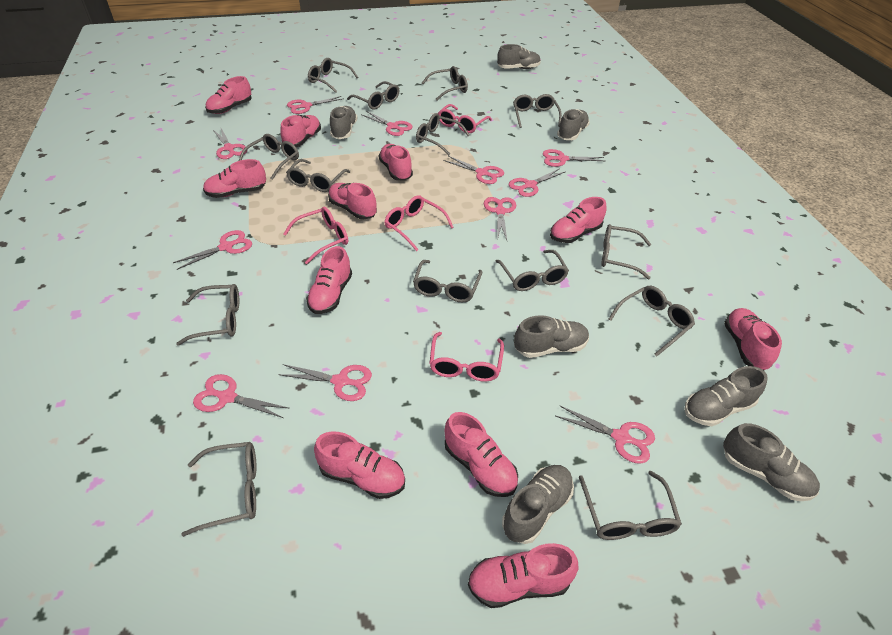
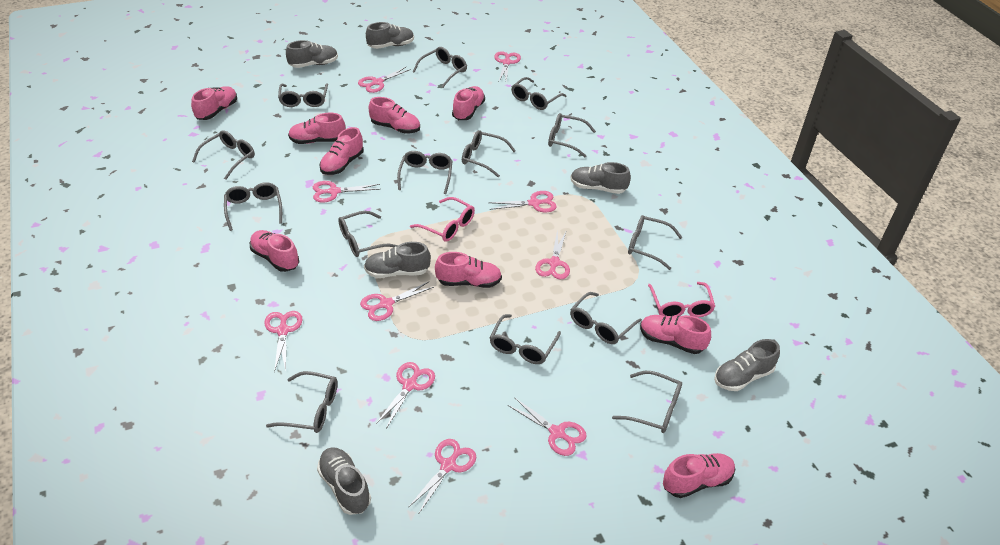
grey shoe: [330,106,358,139] [497,44,541,69] [502,465,574,544] [514,315,589,358] [557,109,590,140] [684,366,768,426] [723,423,820,501] = 7 -> [286,40,338,68] [317,447,371,515] [364,242,431,278] [366,22,414,49] [570,162,631,194] [714,339,780,391] = 6
pink glasses: [284,207,348,264] [384,195,454,251] [429,332,504,382] [438,104,492,133] = 4 -> [410,197,475,242] [648,282,715,317] = 2
pink scissors: [173,230,252,270] [193,374,290,418] [213,128,247,159] [278,364,372,401] [287,96,342,114] [361,111,412,136] [443,156,504,184] [484,197,516,241] [509,168,566,197] [543,149,604,167] [556,405,655,464] = 11 -> [264,311,302,372] [313,181,380,202] [358,67,411,93] [360,282,434,321] [376,362,435,429] [408,439,476,515] [488,191,557,212] [494,51,521,81] [507,397,587,456] [535,230,570,279] = 10
pink shoe: [203,159,266,198] [205,76,252,114] [280,115,321,147] [306,246,352,314] [314,432,405,499] [328,183,377,219] [378,144,413,181] [445,412,518,497] [468,543,578,608] [550,197,607,243] [724,308,782,370] = 11 -> [191,86,237,120] [250,230,299,272] [288,113,346,144] [319,127,363,175] [368,97,420,134] [435,252,502,288] [452,86,485,120] [640,315,711,354] [663,453,735,498] = 9

